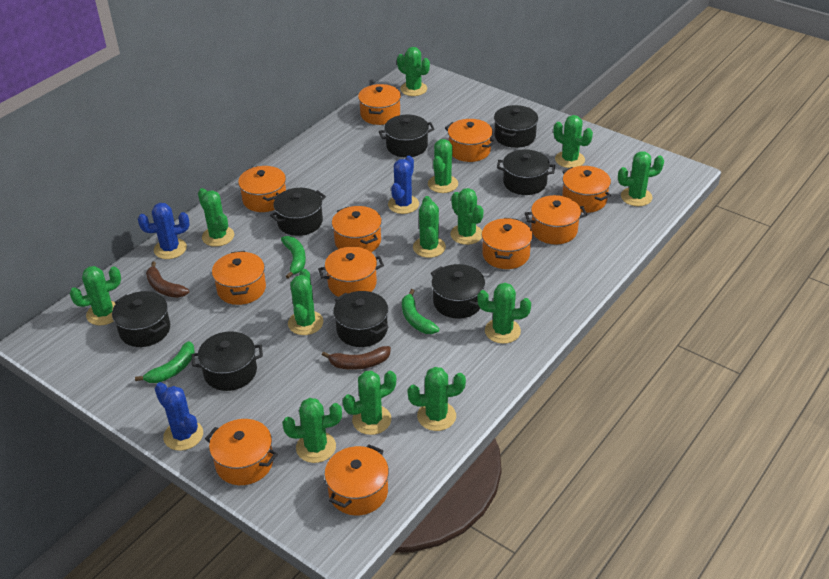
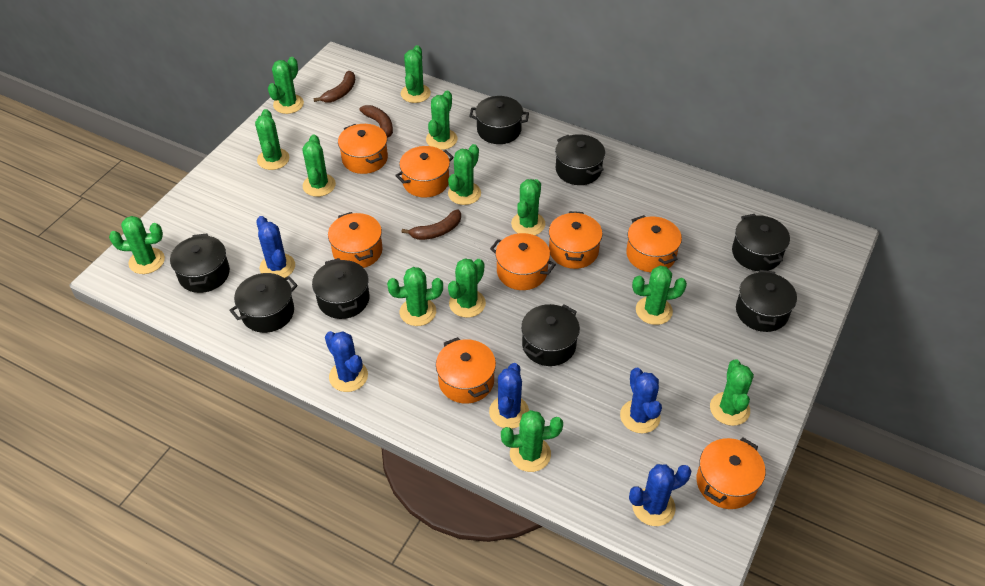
blue cactus: [138,203,190,259] [155,382,203,451] [388,156,419,214] = 3 -> [256,216,295,278] [325,331,368,392] [489,363,529,429] [620,367,662,433] [629,464,691,526] = 5
brown banana: [146,261,189,298] [322,346,391,370] = 2 -> [313,71,355,103] [360,105,393,138] [401,209,461,240] = 3
green banana: [135,341,195,383] [281,236,306,279] [402,289,439,334] = 3 -> none = 0
orange pot: [205,419,278,485] [212,251,266,305] [238,166,286,212] [318,247,384,297] [325,444,389,515] [332,206,382,252] [358,84,401,125] [445,119,496,162] [482,218,533,269] [525,195,587,244] [562,166,611,213] = 11 -> [328,212,383,268] [338,124,388,174] [395,146,454,198] [436,337,496,404] [490,233,556,290] [549,211,603,269] [626,215,682,272] [696,437,766,509] = 8

